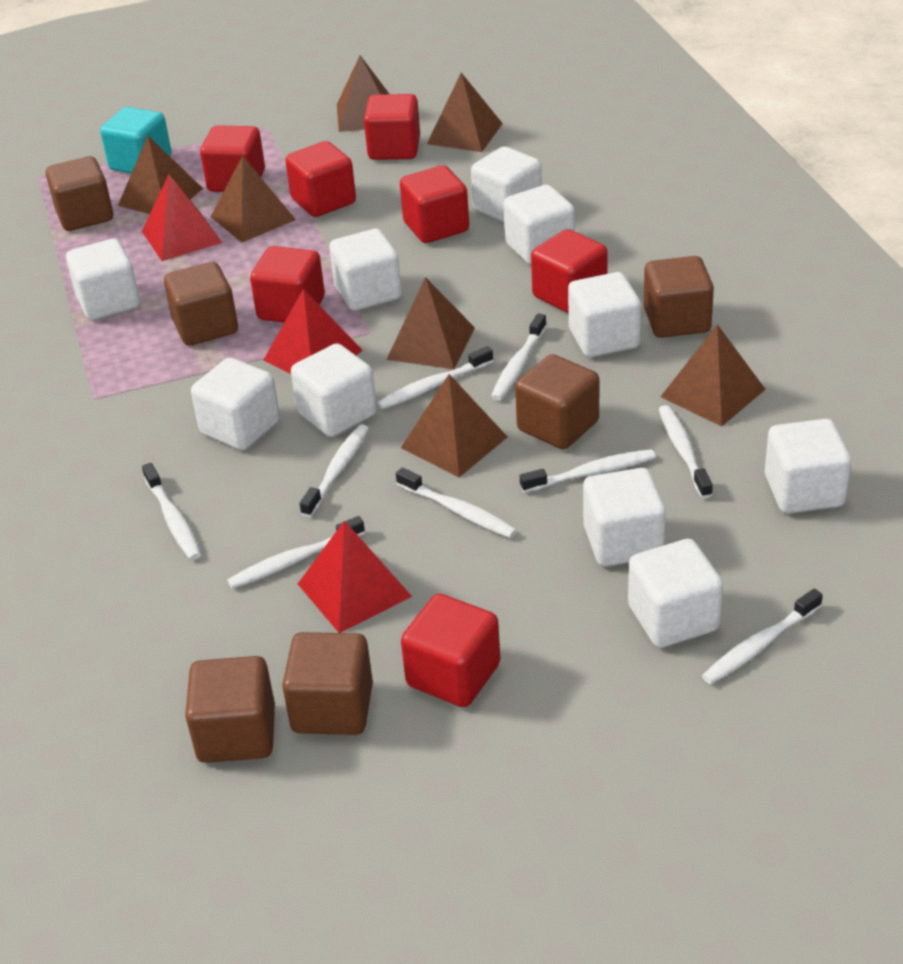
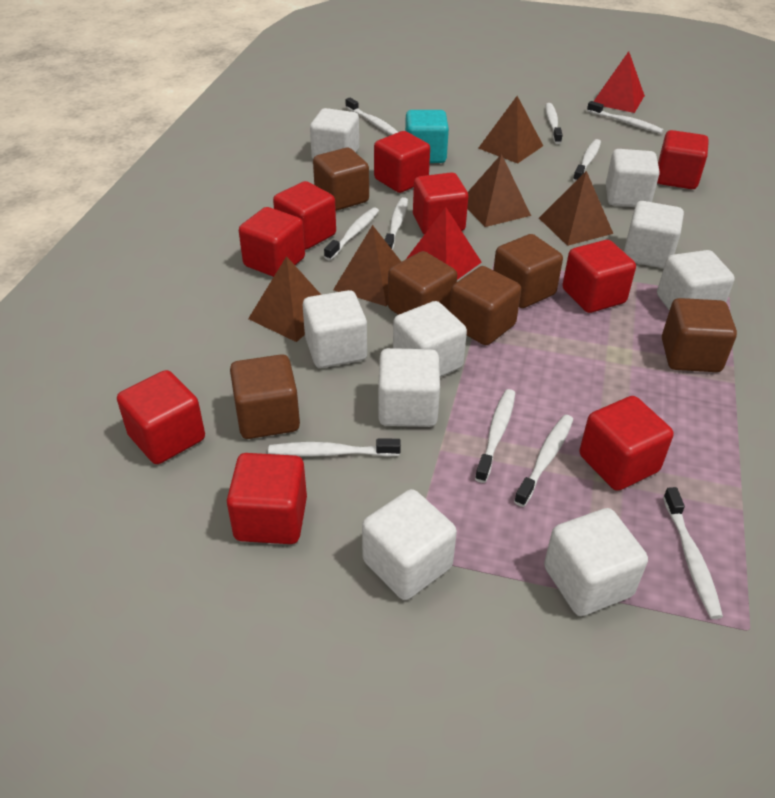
brown pyramid: [118,136,203,214] [211,156,296,243] [337,55,389,132] [386,277,475,369] [401,374,508,477] [427,73,503,152] [660,324,766,427] = 7 -> [248,256,321,342] [333,225,401,306] [467,154,531,227] [478,96,543,164] [539,171,613,246] = 5
red cube: [200,125,265,192] [250,246,325,323] [285,141,356,217] [364,94,420,160] [400,165,469,243] [401,594,500,707] [531,229,608,313] = 7 -> [117,370,205,464] [227,453,307,544] [239,207,305,277] [273,181,336,250] [374,131,430,193] [413,172,468,235] [562,240,636,313] [579,396,674,491] [657,130,709,189] = 9
red pyramid: [142,174,222,261] [264,289,363,374] [298,520,412,633] = 3 -> [405,207,482,280] [594,51,645,113] = 2
white cube: [66,239,140,320] [191,358,280,450] [291,343,377,437] [329,229,402,311] [471,146,542,222] [503,185,575,265] [568,272,641,357] [583,468,666,566] [628,539,723,648] [765,419,851,513] = 10 -> [303,290,367,368] [310,108,359,159] [362,489,457,600] [378,348,440,427] [393,301,467,377] [544,508,648,616] [606,149,660,207] [624,201,684,268] [657,250,735,311] = 9
white toothbrush: [142,463,201,560] [227,516,365,589] [300,424,369,517] [377,346,493,410] [396,467,517,538] [491,313,547,401] [520,449,656,493] [659,405,713,499] [702,588,823,684] = 9 -> [268,439,401,457] [324,207,379,260] [345,98,398,135] [385,197,408,250] [475,389,515,483] [514,415,573,507] [546,103,563,144] [573,139,601,182] [587,101,664,134] [663,487,723,619] = 10

